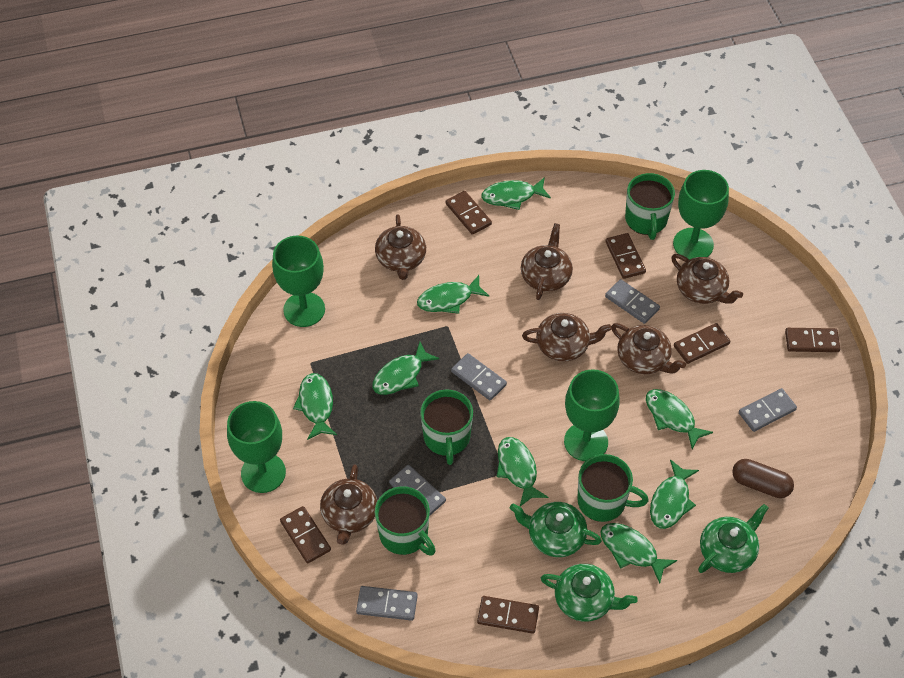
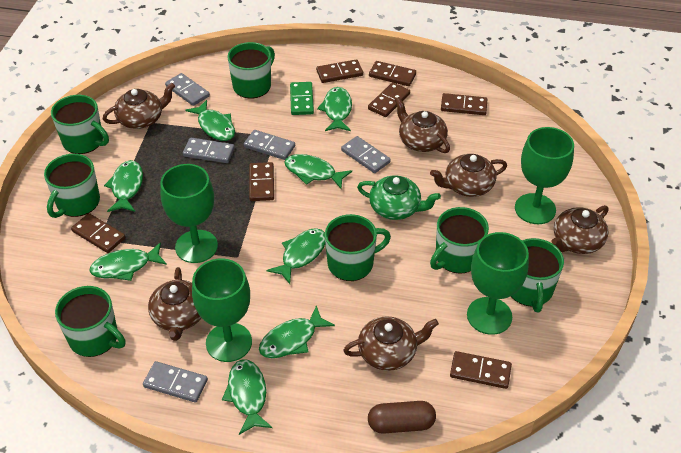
brown domino: [280,506,331,563] [445,191,492,235] [477,596,539,634] [605,233,646,279] [674,323,730,364] [785,328,840,352] = 6 -> [71,213,126,253] [249,162,274,201] [316,59,363,83] [368,82,410,117] [369,61,416,86] [441,93,487,115] [450,351,512,389] = 7
green domino: none = 0 -> [290,82,314,115] = 1
green mug: [375,486,436,556] [420,390,473,465] [577,454,649,522] [625,173,675,240] = 4 -> [44,154,100,218] [51,95,109,154] [55,286,125,357] [227,42,275,98] [325,214,391,281] [430,207,489,274] [511,238,564,312] = 7
green teapot: [510,502,602,557] [541,564,638,622] [698,504,768,573] = 3 -> [357,175,441,220] = 1

